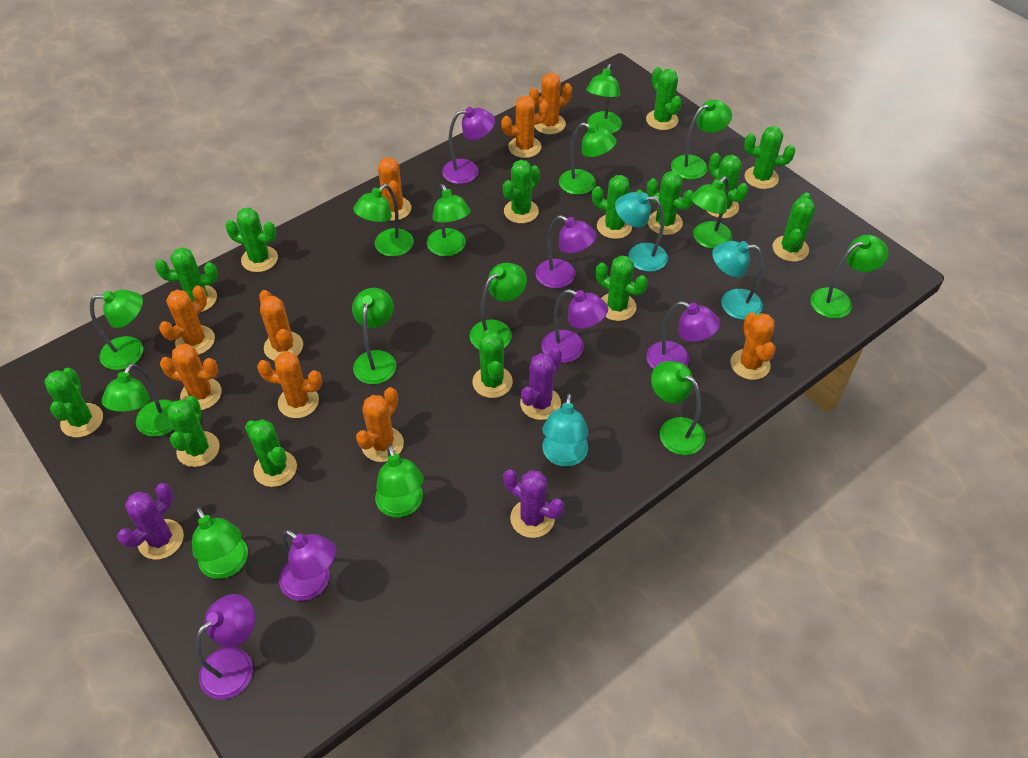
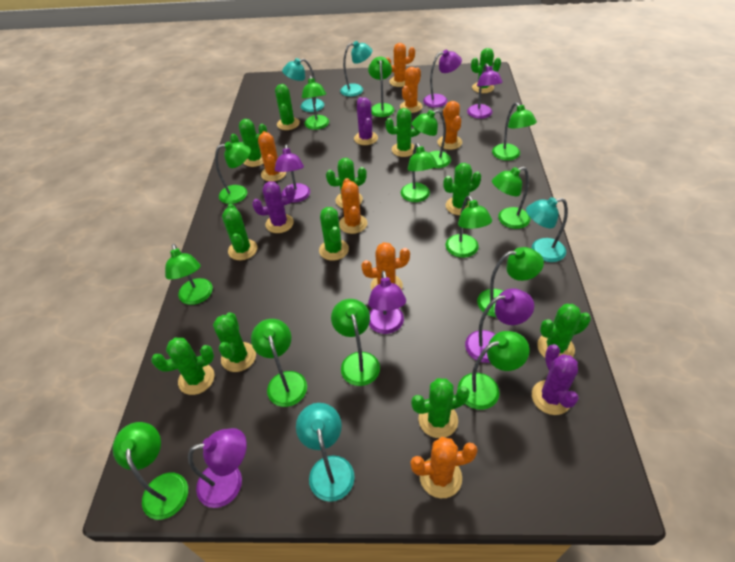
green cactus: [44,368,103,437] [155,247,218,312] [167,396,220,467] [225,208,278,272] [245,419,297,487] [472,330,513,398] [503,160,540,224] [592,175,643,239] [596,255,648,321] [646,67,682,130] [647,171,693,235] [707,153,748,218] [744,126,795,189] [773,192,815,262] = 14 -> [151,338,214,395] [213,312,256,372] [222,204,257,260] [230,119,267,167] [275,84,300,130] [319,207,349,261] [326,158,367,208] [385,108,420,157] [411,378,470,438] [443,163,481,215] [471,48,501,93] [537,304,591,358] = 12
orange cactus: [159,286,215,355] [160,344,222,410] [257,351,322,418] [259,290,303,361] [356,387,404,462] [378,157,411,221] [501,96,549,158] [529,73,572,134] [730,312,776,380] = 9 -> [258,131,286,182] [339,178,367,234] [361,242,410,290] [386,43,415,87] [400,67,422,113] [411,437,478,498] [437,101,462,150] = 7
turquoise lamp: [542,394,588,467] [615,192,668,272] [712,241,763,320] = 3 -> [282,58,324,112] [296,403,355,502] [340,41,373,97] [526,197,568,262] = 4

